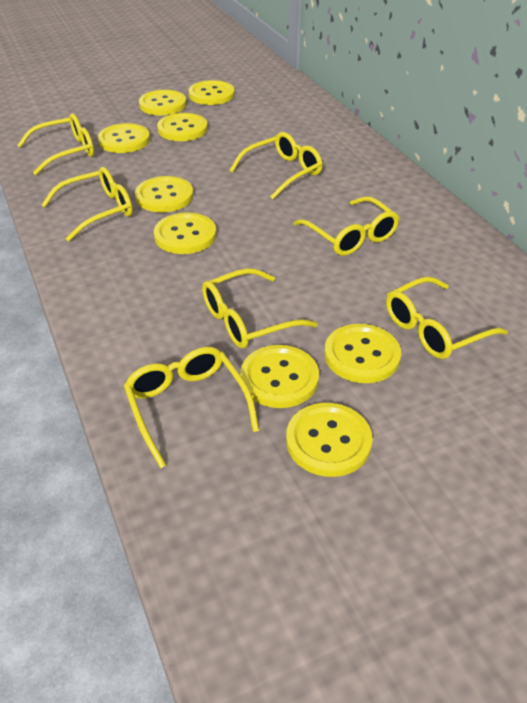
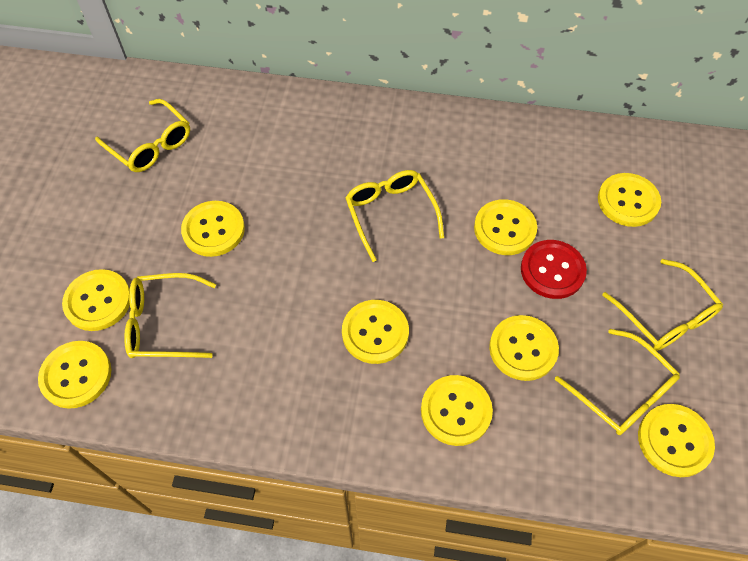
red button: none = 0 -> [521,240,587,299] = 1
yellow glasses: [17,113,94,175] [42,167,133,241] [124,347,259,468] [202,268,318,348] [229,132,323,199] [293,196,400,256] [386,277,508,359] = 7 -> [95,99,190,172] [124,273,216,358] [345,170,444,262] [555,329,680,435] [602,259,723,351] = 5

